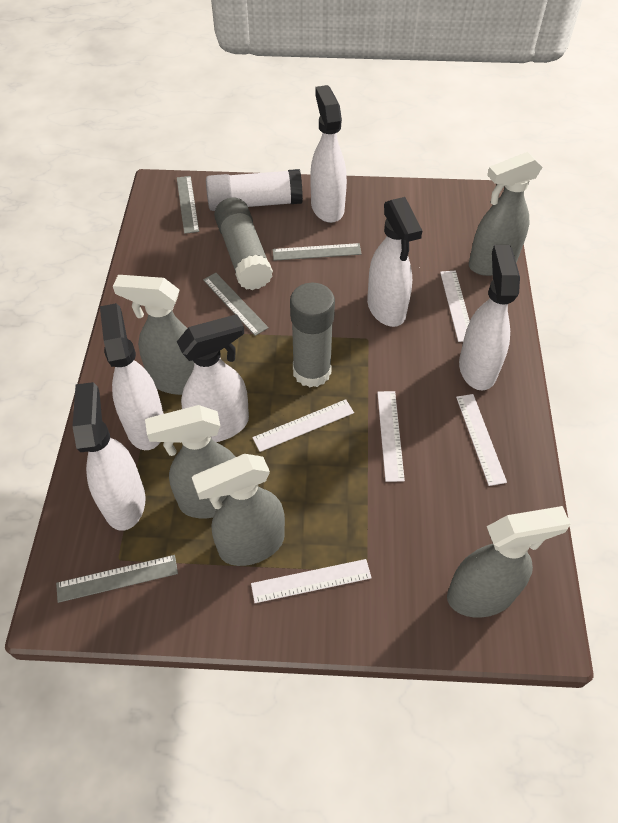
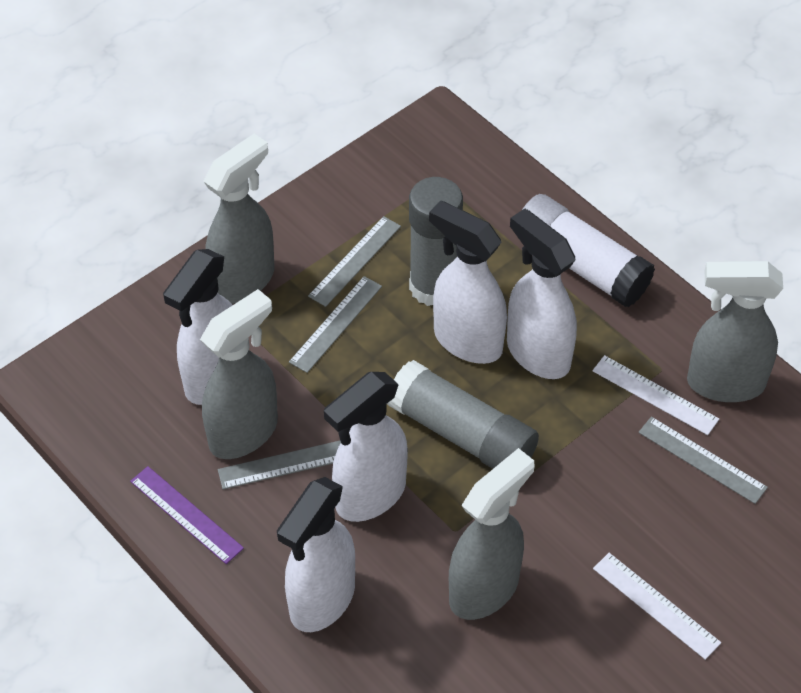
grey spray bottle: [113,275,194,395] [145,405,235,518] [192,454,285,566] [447,506,571,617] [469,152,542,276] = 5 -> [200,289,278,459] [203,134,275,304] [449,448,534,620] [687,261,783,402] = 4
purple ruler: none = 0 -> [130,466,244,564] = 1
white ruler: [251,559,371,603] [252,399,354,452] [377,391,405,482] [440,271,470,342] [456,394,507,486] = 5 -> [592,355,719,435] [593,553,721,660] = 2
white spray bottle: [72,382,146,531] [100,303,164,450] [177,314,249,442] [310,85,347,223] [367,197,422,327] [459,245,520,390] = 6 -> [163,249,232,405] [277,477,355,632] [324,372,408,522] [429,201,507,364] [507,209,577,379] = 5

